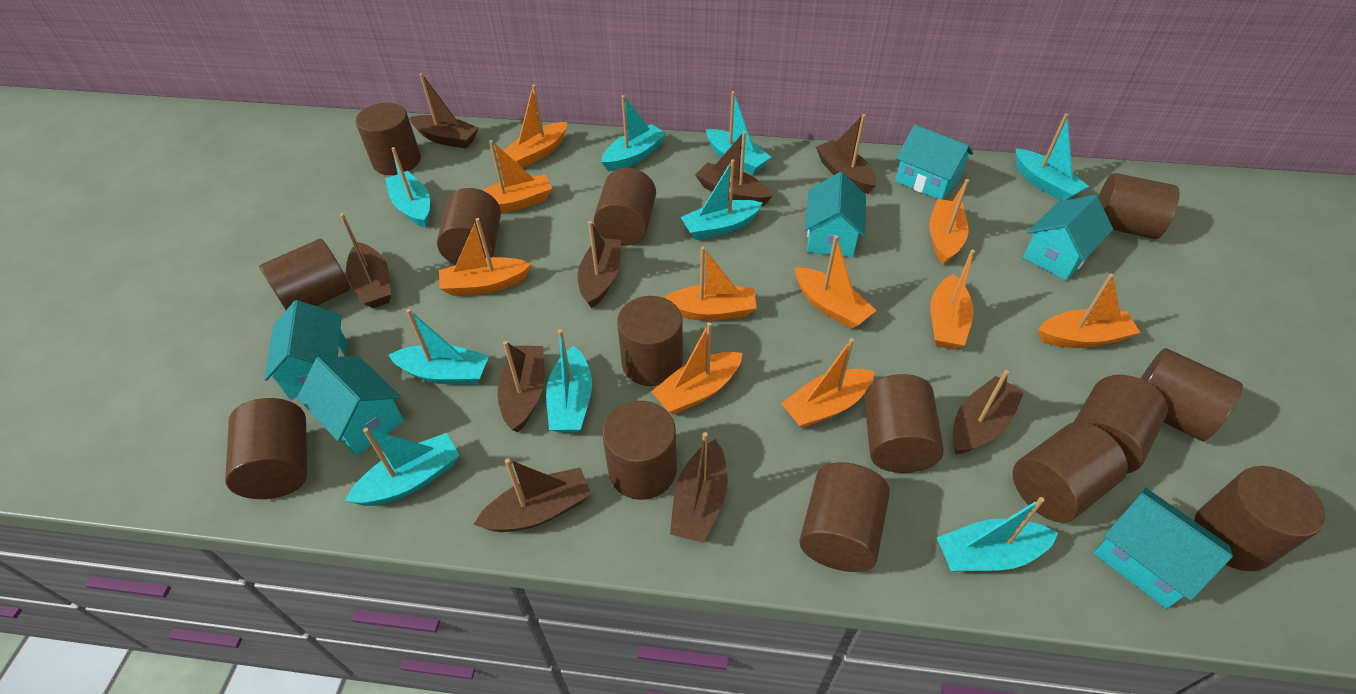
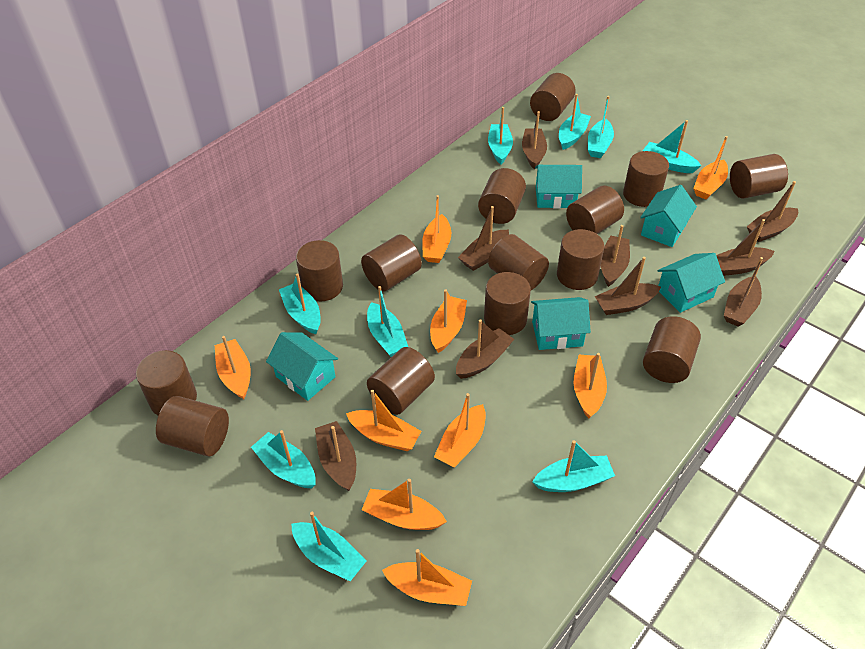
orange boat: [439,218,531,296] [483,140,552,213] [503,85,567,168] [651,322,742,414] [664,247,756,321] [781,338,874,428] [795,236,877,329] [929,179,969,265] [930,250,975,350] [1038,273,1141,348] = 10 -> [215,336,251,399] [346,389,421,451] [362,479,447,530] [382,549,472,606] [422,195,451,263] [430,289,467,353] [434,393,486,467] [573,353,607,419] [693,136,728,199] = 9
turquoise house: [264,300,347,398] [297,357,404,456] [805,172,866,257] [895,125,973,200] [1023,195,1114,281] [1094,487,1233,609] = 6 -> [266,332,338,401] [531,297,591,350] [535,165,582,208] [640,185,697,247] [657,253,725,313] = 5

